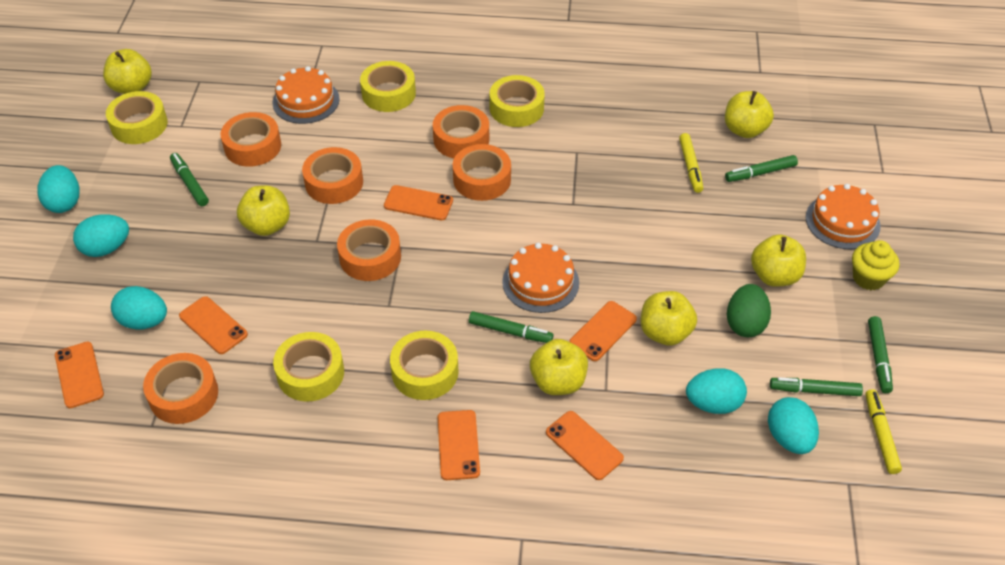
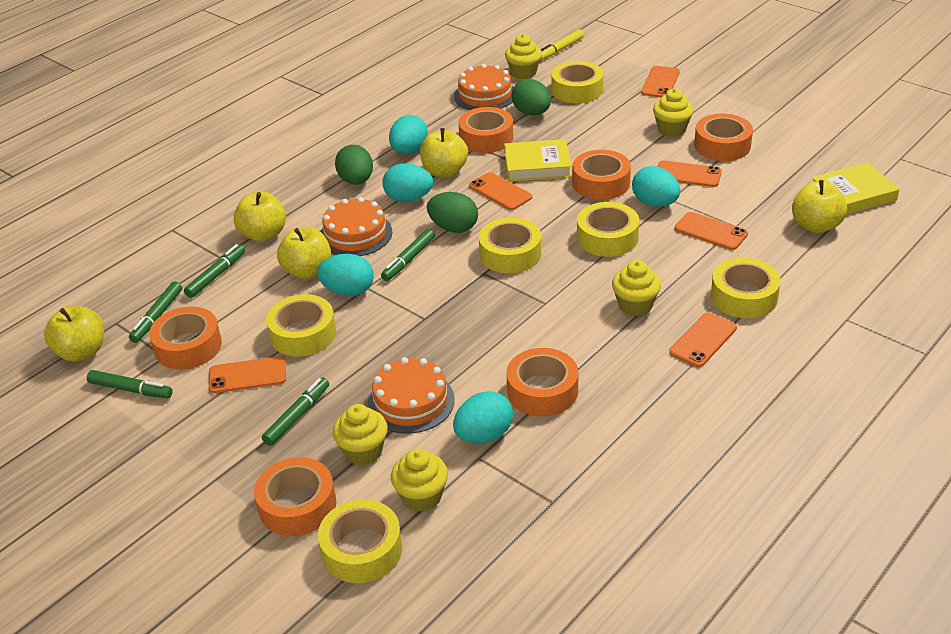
green egg: [727,284,771,337] = 1 -> [335,145,373,185] [427,192,478,233] [511,79,551,115] = 3
yellow apple: [103,49,152,94] [237,185,290,236] [530,339,588,395] [641,291,697,346] [725,91,774,138] [751,234,806,287] = 6 -> [44,306,104,362] [234,192,286,242] [277,227,331,279] [420,128,468,177] [792,180,847,233] = 5
yellow book: none = 0 -> [504,139,572,182] [812,162,899,214] = 2
yellow cupcake: [852,240,899,290] = 1 -> [333,404,388,465] [391,449,448,512] [505,34,542,79] [612,260,661,316] [653,89,694,137] = 5
yellow marker: [679,133,703,193] [865,389,902,474] = 2 -> [540,29,584,61] = 1
yellow tape: [106,91,168,144] [273,332,344,402] [360,61,416,112] [390,331,459,400] [489,75,545,127] = 5 -> [266,294,336,357] [318,500,402,583] [479,217,541,273] [551,61,603,103] [577,202,639,257] [711,258,781,318] = 6

